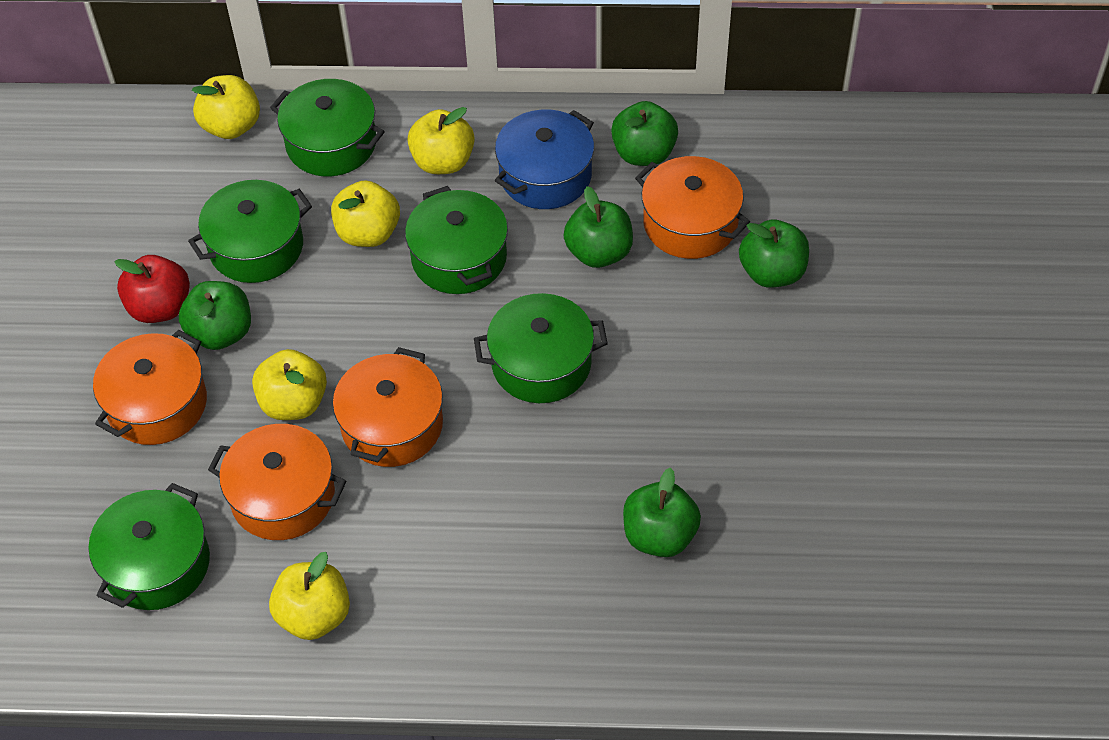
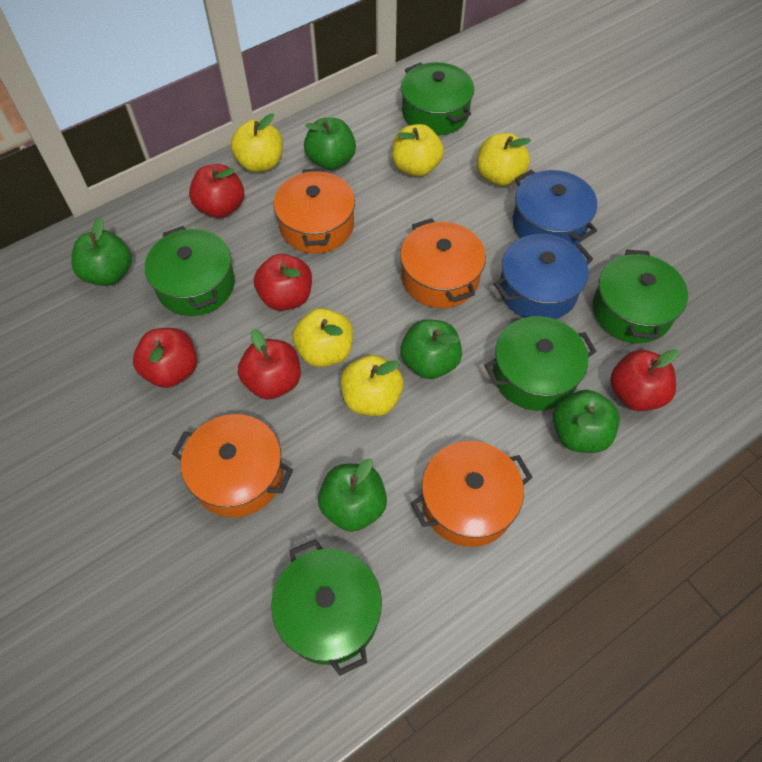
blue pot: [495,110,594,209] = 1 -> [494,234,593,319] [513,170,597,245] = 2
red apple: [114,255,190,323] = 1 -> [133,328,197,388] [189,164,244,218] [238,329,301,400] [254,254,312,311] [610,349,678,411] = 5

